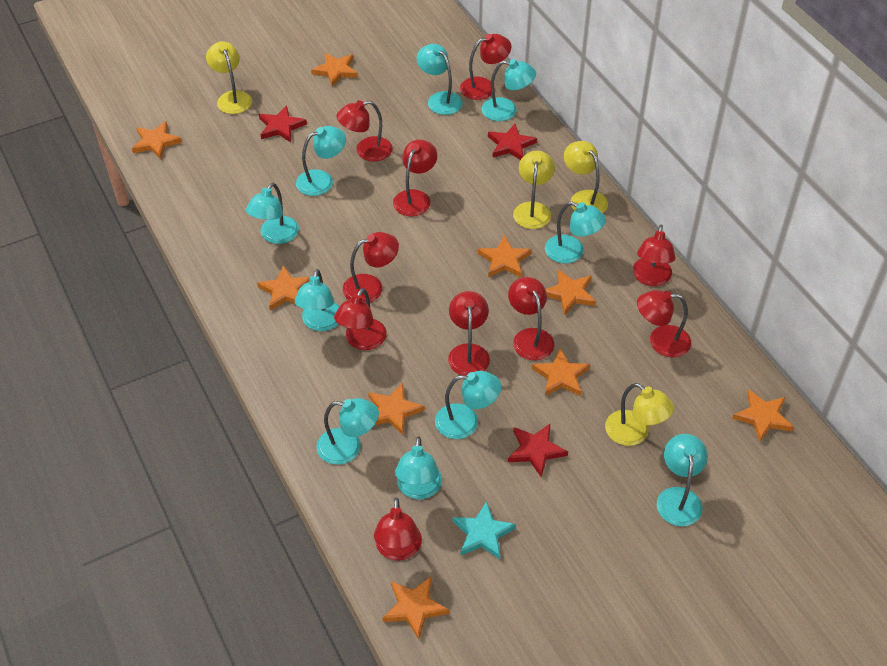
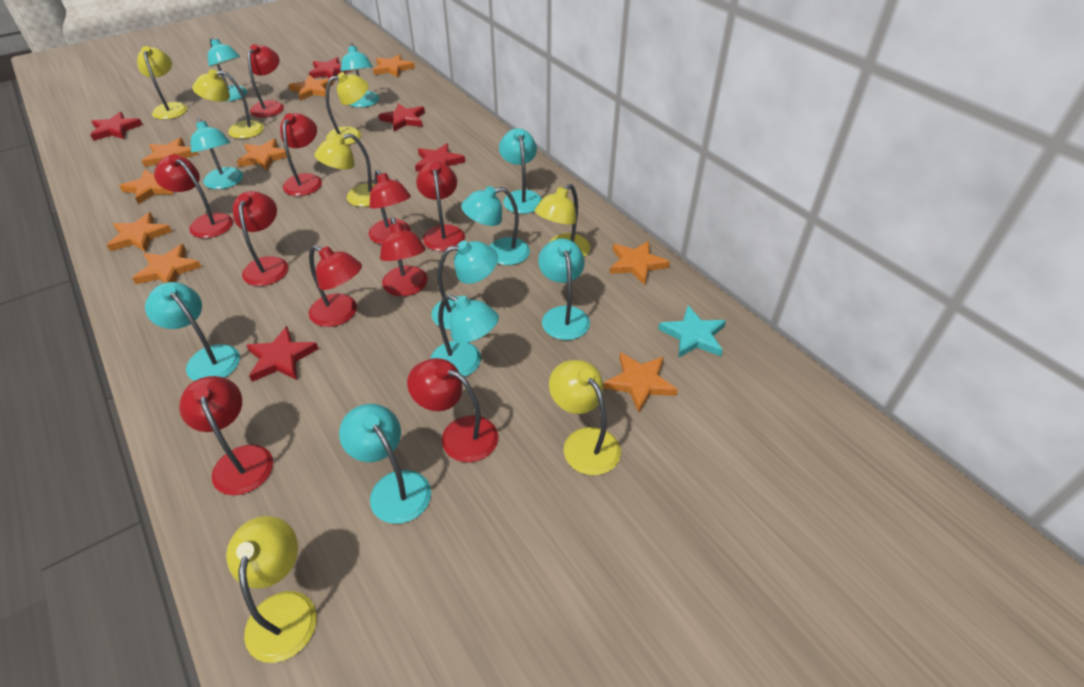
red star: [259,105,307,142] [488,124,537,160] [508,424,568,478] = 3 -> [90,112,143,141] [246,326,319,382] [309,57,351,81] [379,103,425,132] [415,143,465,172] = 5
yellow lamp: [206,41,252,114] [513,151,555,229] [564,141,608,213] [605,383,674,446] = 4 -> [137,46,187,120] [192,69,264,139] [226,516,317,663] [314,133,375,207] [326,72,369,145] [535,184,590,257] [549,360,621,475] = 7

